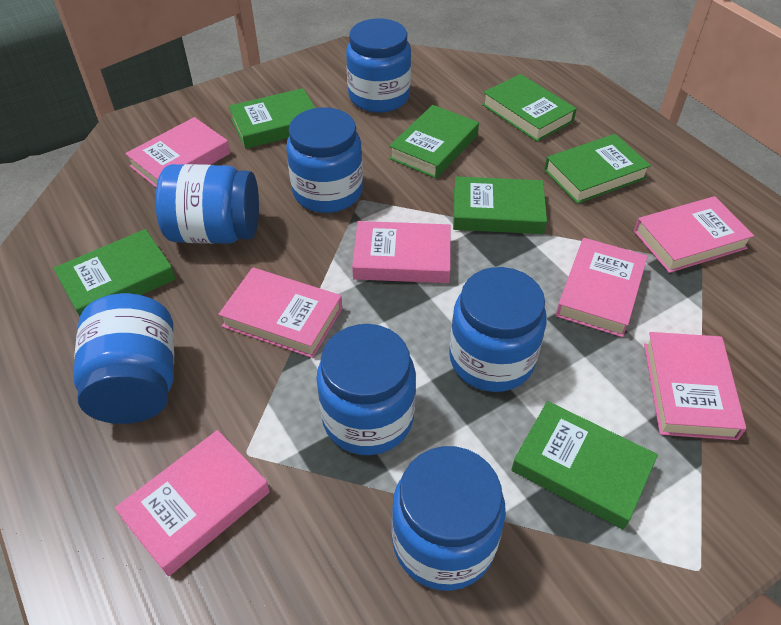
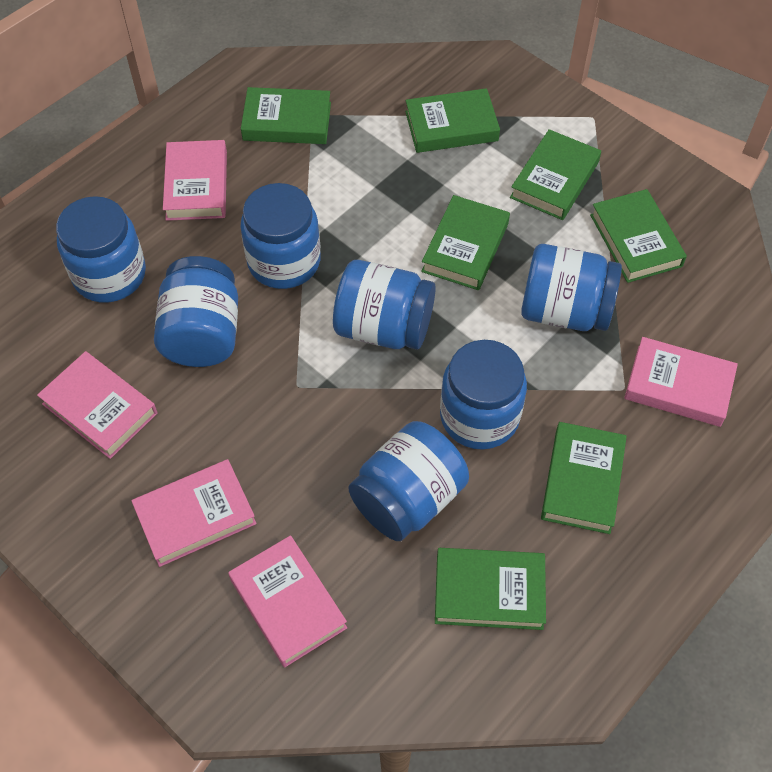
pink book: [115,430,270,576] [125,117,230,187] [218,267,342,358] [352,221,450,283] [556,238,648,337] [634,196,754,273] [644,332,746,440] = 7 -> [37,351,157,459] [131,459,257,567] [163,140,227,221] [228,535,347,667] [624,337,738,427] = 5

